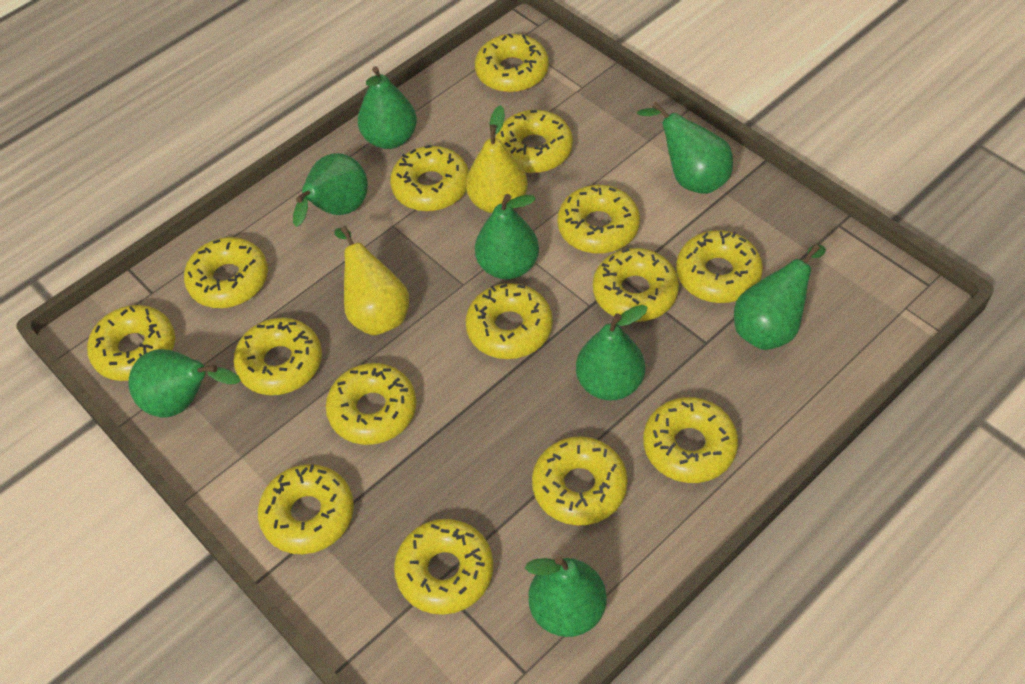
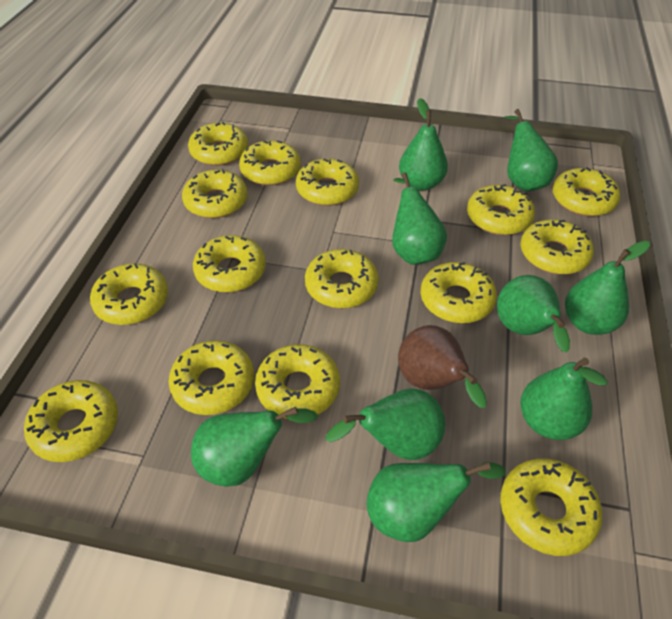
brown pear: none = 0 -> [398,325,487,408] = 1
green pear: [129,349,241,418] [293,153,368,227] [358,66,417,149] [475,194,539,279] [525,556,606,637] [576,305,648,401] [637,102,733,194] [734,244,826,350] = 8 -> [191,406,318,487] [326,388,445,460] [367,462,506,542] [392,172,447,265] [399,98,448,191] [497,275,570,353] [504,109,558,191] [520,358,608,440] [565,241,650,335] = 9
yellow pear: [334,226,409,335] [466,105,528,213] = 2 -> none = 0

